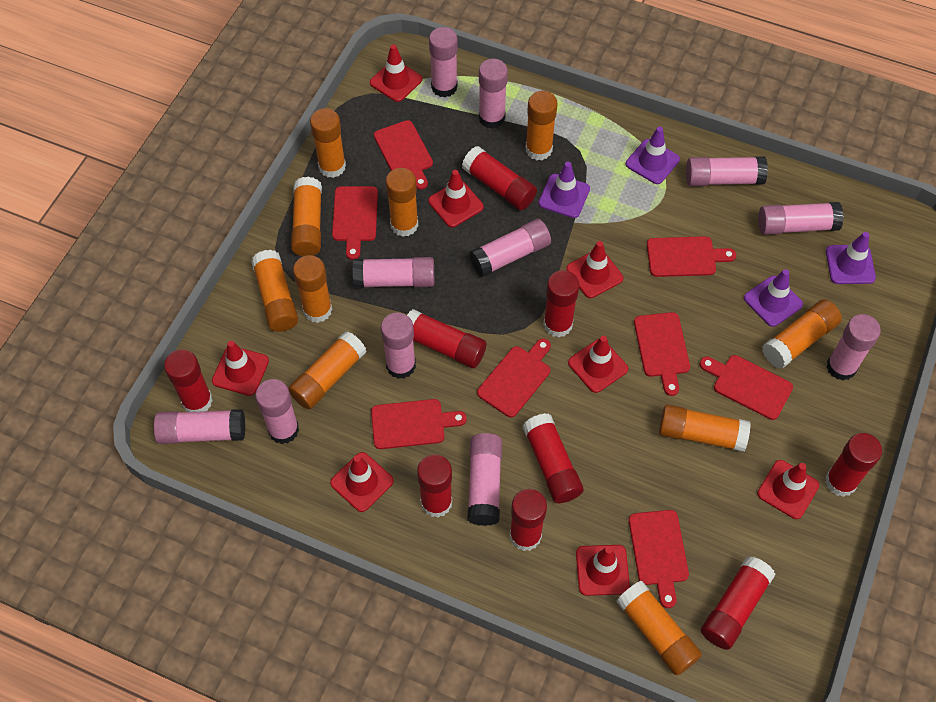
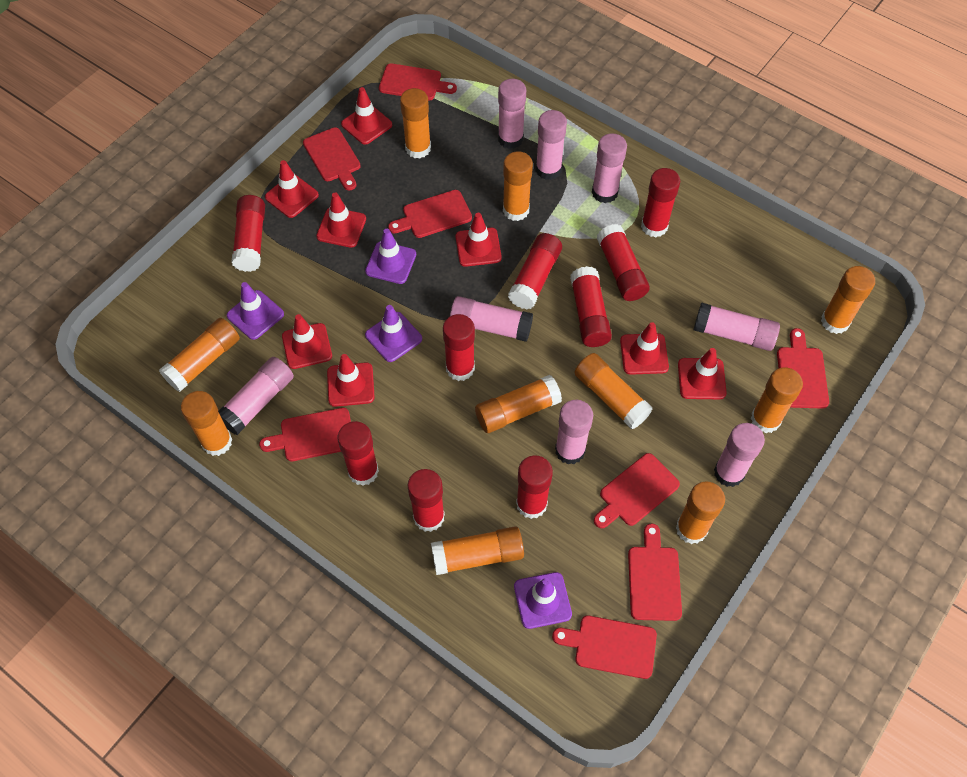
pink glue stick: [154,409,245,444] [255,379,299,444] [353,257,434,288] [381,312,416,379] [429,27,458,97] [467,433,502,526] [469,219,551,277] [479,59,508,129] [686,156,768,186] [758,202,844,235] [826,314,881,380] = 11 -> [218,357,294,435] [450,296,533,342] [498,79,526,149] [536,110,567,180] [555,400,593,464] [592,133,627,203] [694,303,780,351] [714,423,765,487] = 8

